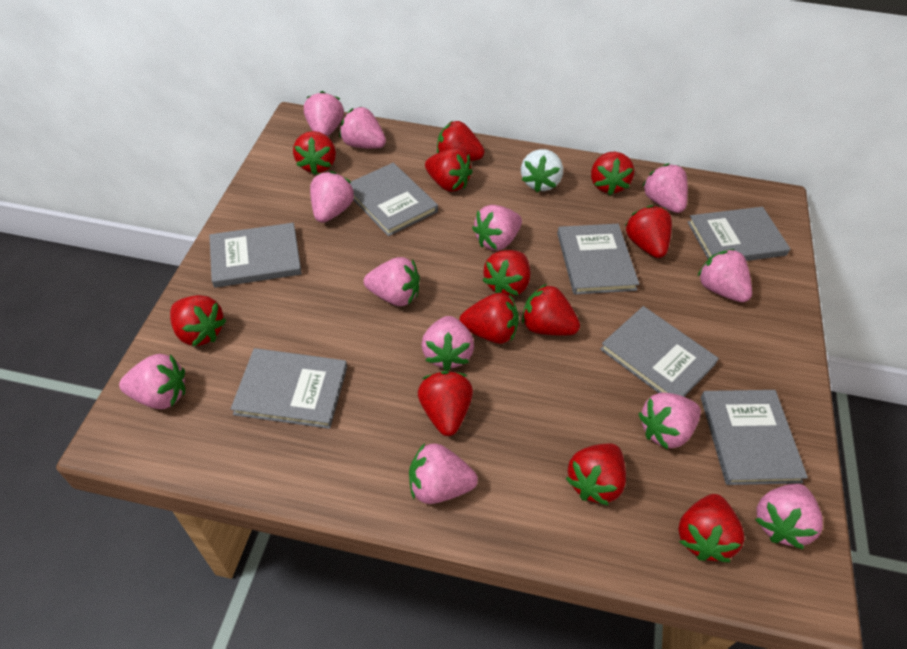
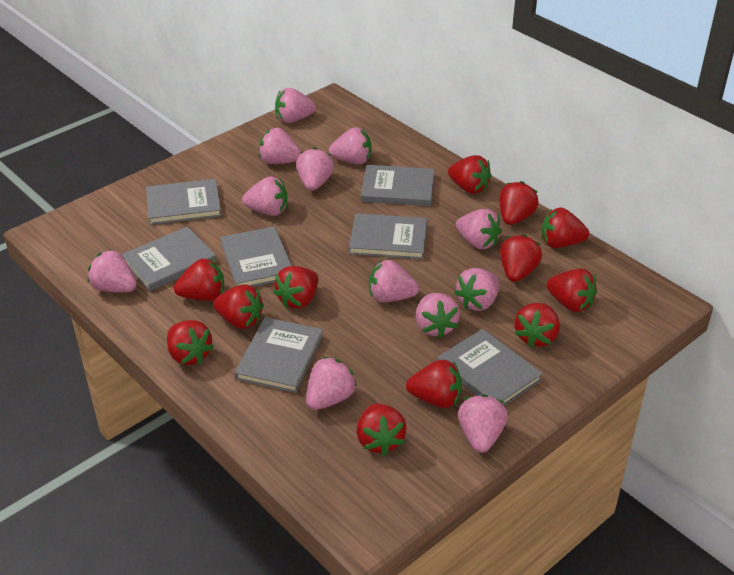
white strawberry: [521,149,563,192] = 1 -> none = 0

